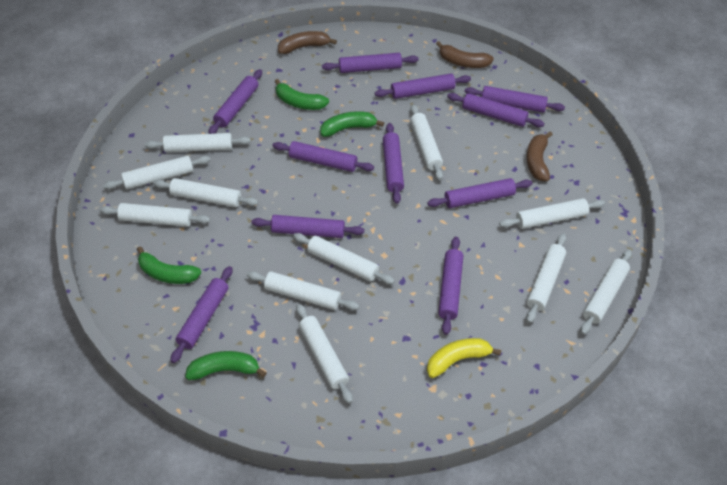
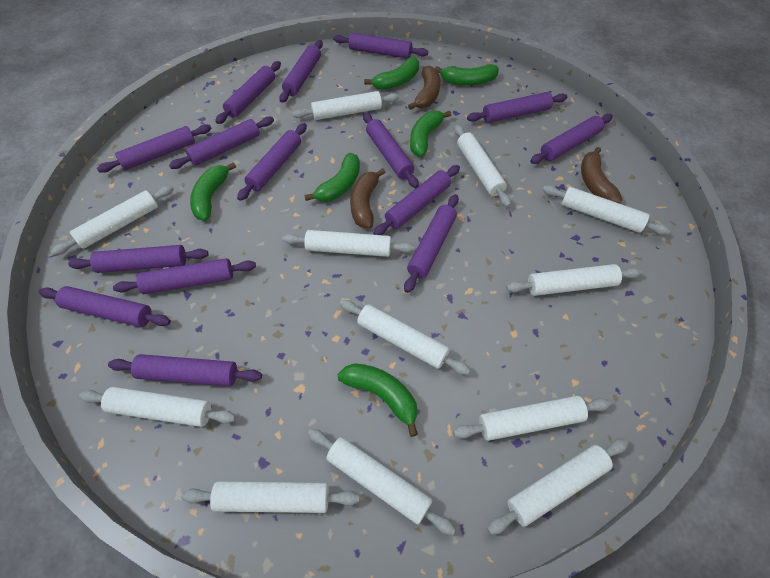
green banana: [137,246,201,284] [185,351,267,380] [274,79,329,110] [320,111,384,137] = 4 -> [190,162,236,221] [304,153,360,202] [338,363,418,437] [364,57,419,90] [410,111,451,157] [435,64,499,85] = 6
purple rolling pin: [171,266,232,363] [208,69,262,134] [252,215,364,238] [272,141,374,172] [322,53,418,73] [375,74,471,99] [383,123,404,204] [427,178,532,208] [438,237,463,335] [447,93,545,127] [465,86,565,113] = 11 -> [39,286,171,327] [68,245,209,273] [97,124,211,173] [108,354,262,386] [113,258,256,294] [169,117,274,169] [215,61,281,124] [237,123,307,201] [279,40,323,103] [333,33,428,59] [363,113,419,188] [373,165,460,235] [404,194,459,293] [467,92,567,123] [530,114,613,164] = 15
white rolling pin: [99,203,210,227] [103,156,210,189] [144,133,251,152] [153,178,258,207] [247,271,359,310] [293,233,395,285] [296,304,353,404] [410,104,443,180] [499,198,605,229] [526,233,567,323] [580,249,632,335] = 11 -> [51,185,174,256] [79,387,236,427] [181,481,360,513] [282,230,415,257] [293,91,399,120] [308,429,456,535] [340,300,471,375] [453,396,611,441] [454,125,511,207] [487,439,629,535] [506,264,642,296] [542,185,670,235] = 12
yellow banana: [427,338,502,378] = 1 -> none = 0

